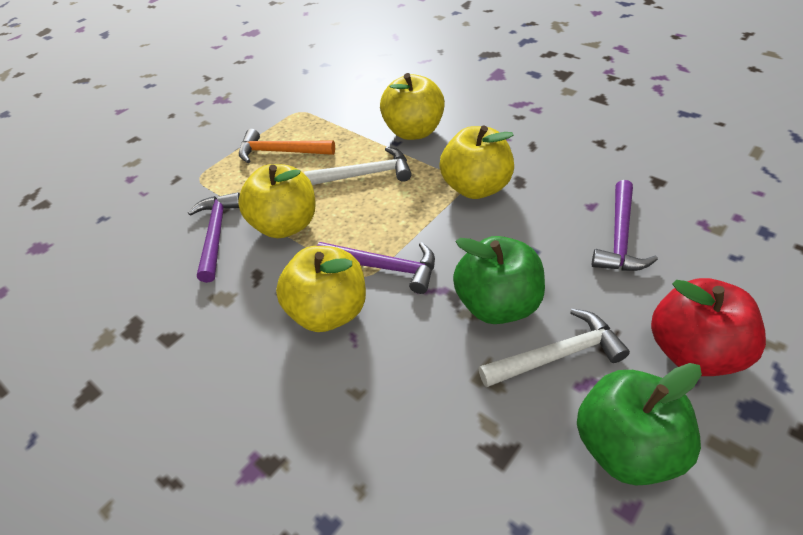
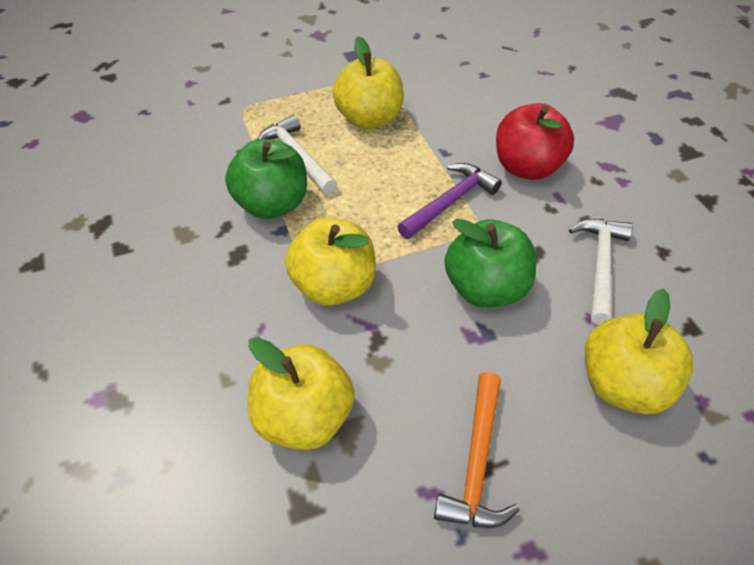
purple hammer: [188,192,240,283] [317,242,435,294] [592,180,658,271] = 3 -> [397,163,502,239] = 1

